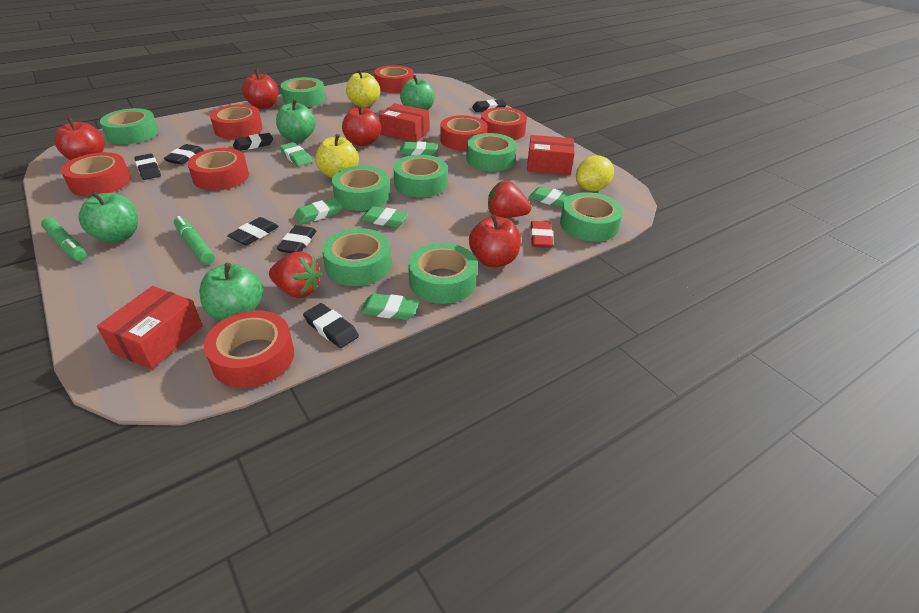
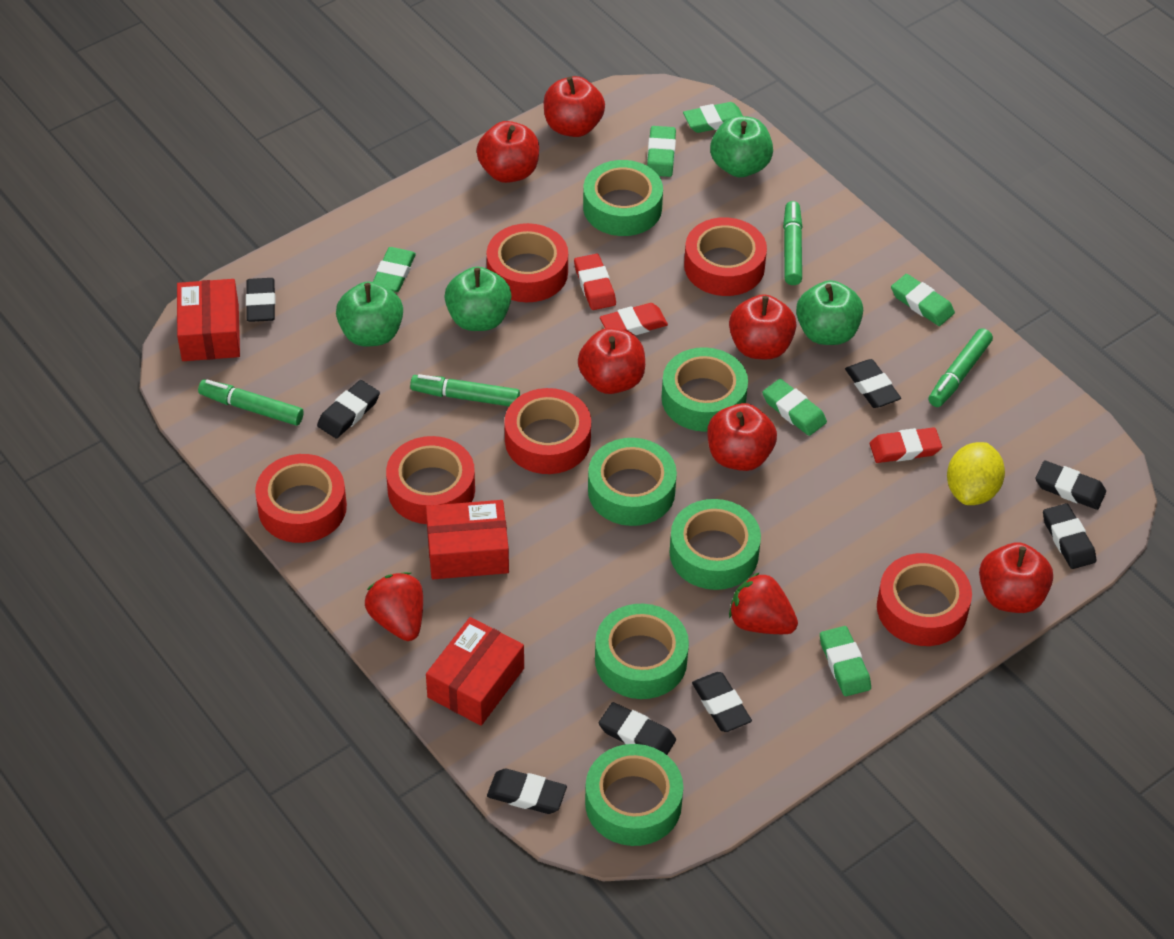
black eraser: [134,153,161,180] [163,144,204,165] [227,217,279,245] [233,133,273,151] [276,225,316,253] [303,303,359,348] [472,100,507,112] = 7 -> [246,278,276,322] [317,380,380,438] [487,769,567,814] [599,702,676,755] [692,672,752,732] [845,359,901,408] [1035,460,1106,510] [1043,503,1096,569] = 8
green marker: [41,218,87,261] [174,216,215,265] = 2 -> [198,379,304,426] [410,374,520,406] [783,201,802,285] [928,328,993,407] = 4
green tape: [100,108,159,144] [281,77,325,107] [322,228,391,286] [332,166,390,211] [393,155,447,197] [408,243,477,304] [466,133,517,171] [560,192,623,242] = 8 -> [583,160,663,236] [585,744,683,846] [588,438,677,526] [595,604,689,699] [661,347,748,432] [669,499,761,590] = 6
red apple: [54,118,104,160] [242,70,278,109] [342,105,381,146] [469,214,521,267] = 4 -> [476,121,539,183] [544,76,605,137] [578,328,645,394] [707,403,777,471] [729,294,797,359] [979,543,1053,613] = 6
red eraser: [530,221,553,248] = 1 -> [574,254,616,310] [600,303,668,335] [870,427,942,463] = 3
red tape: [61,152,131,196] [187,148,249,190] [204,310,294,388] [210,104,263,139] [374,65,414,93] [440,115,487,151] [481,107,527,140] = 7 -> [255,454,347,543] [386,436,475,524] [487,223,568,302] [504,388,591,474] [684,217,767,296] [877,553,972,646] = 6
yellow apple: [315,134,359,178] [346,69,380,107] = 2 -> none = 0

